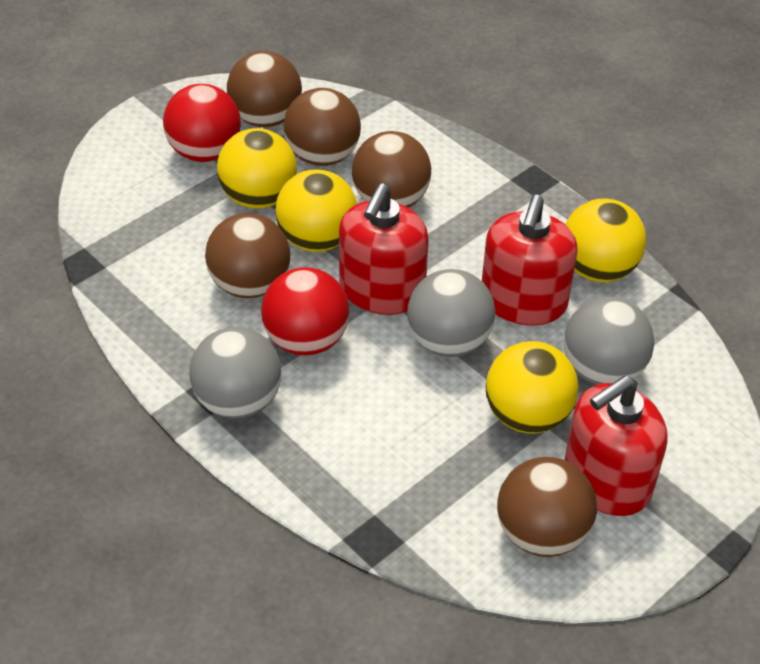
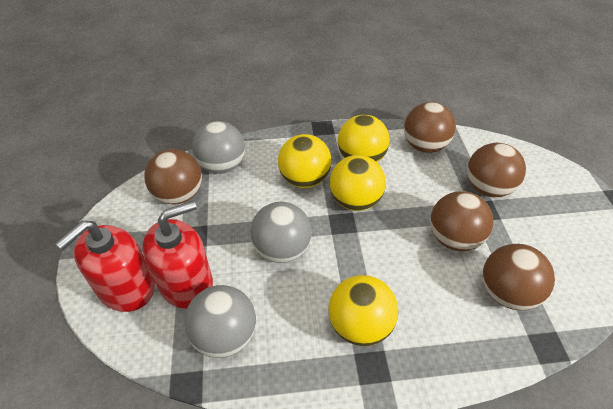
red ball: [163,84,241,162] [261,267,350,355] = 2 -> none = 0
red soap dispenser: [339,184,429,315] [482,195,578,325] [564,375,668,516] = 3 -> [55,221,155,312] [142,201,213,309] = 2

